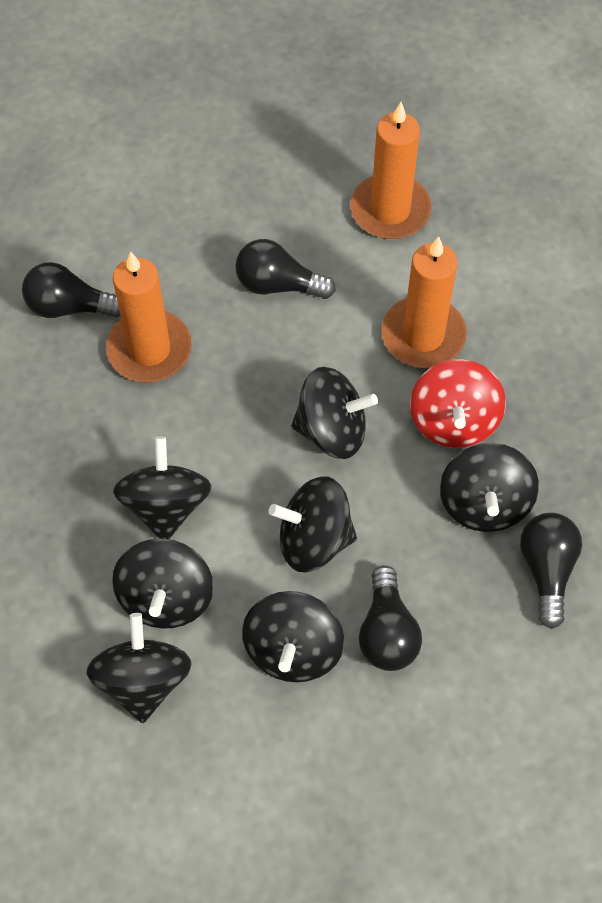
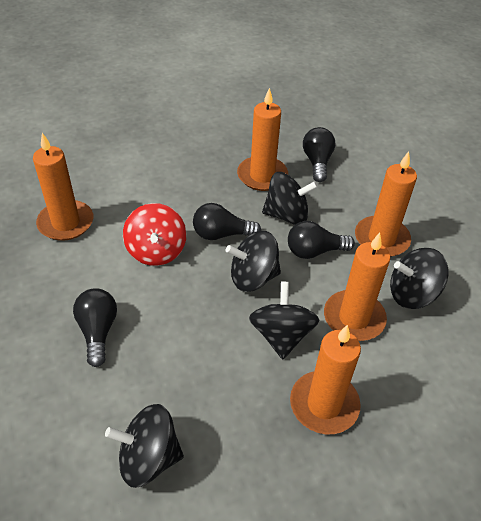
black spinning top: [87,613,192,723] [112,538,214,629] [113,437,212,539] [242,591,344,682] [269,477,357,572] [291,367,378,459] [440,443,539,532] = 7 -> [105,404,184,488] [226,231,281,292] [249,281,319,359] [262,172,318,225] [390,248,449,309] = 5
orange candle: [106,251,192,383] [350,102,432,239] [381,236,467,368] = 3 -> [33,133,93,241] [237,88,288,191] [290,325,361,434] [324,233,390,341] [355,151,417,257] = 5

